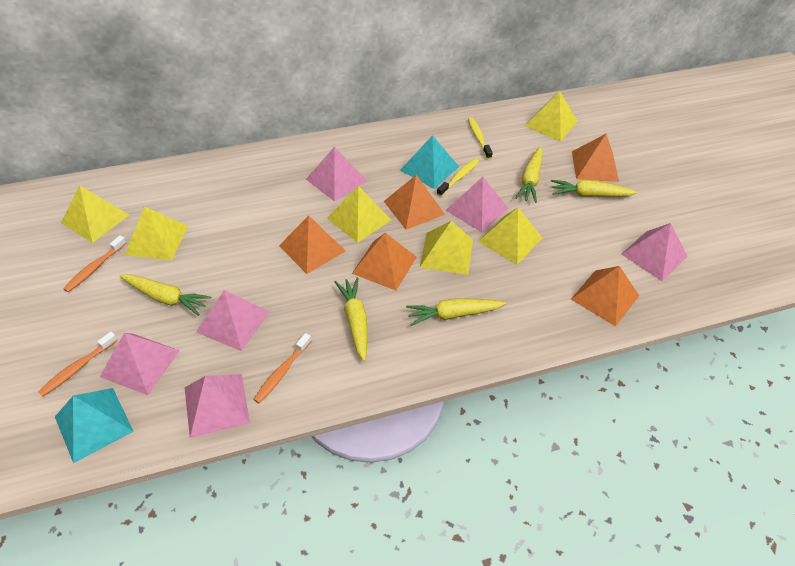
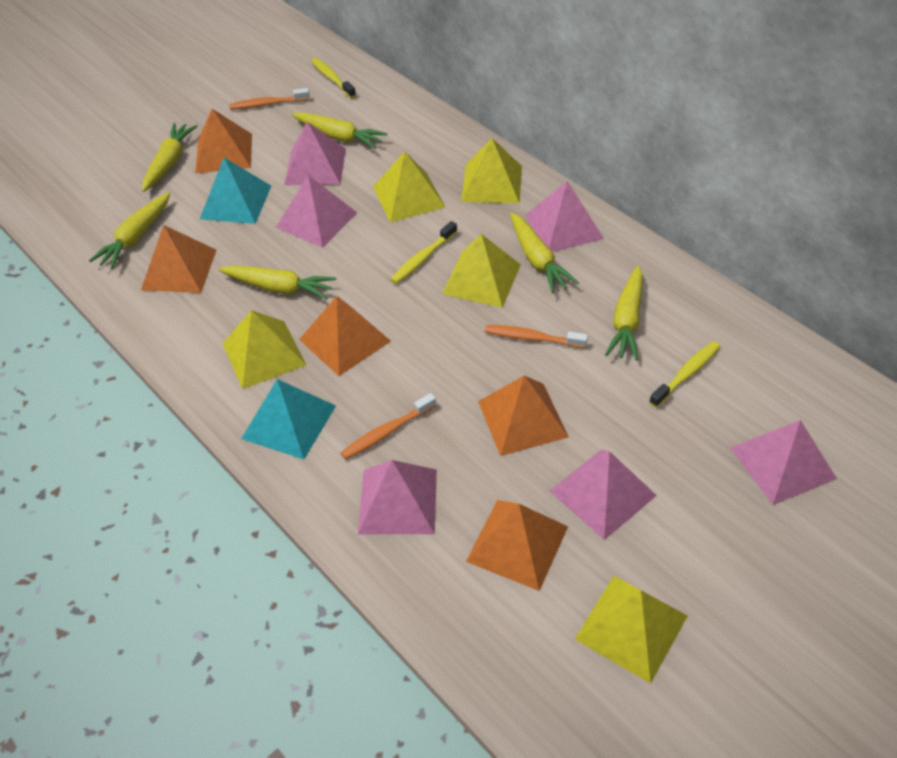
yellow carrot: [119,274,211,316] [335,277,367,362] [406,298,506,326] [515,147,543,203] [551,180,637,197] = 5 -> [89,192,170,269] [142,123,197,192] [218,266,336,300] [292,112,387,149] [510,212,579,293] [605,265,643,360] = 6
yellow pyramid: [61,185,129,243] [125,207,188,261] [327,186,391,243] [420,221,473,275] [478,207,542,265] [525,91,578,141] = 6 -> [223,310,306,389] [373,151,445,222] [442,234,521,308] [461,138,522,204] [575,576,687,684] = 5
yellow toothbrush: [437,158,479,197] [468,117,493,159] = 2 -> [311,58,356,98] [390,221,457,284] [649,341,721,407] = 3

